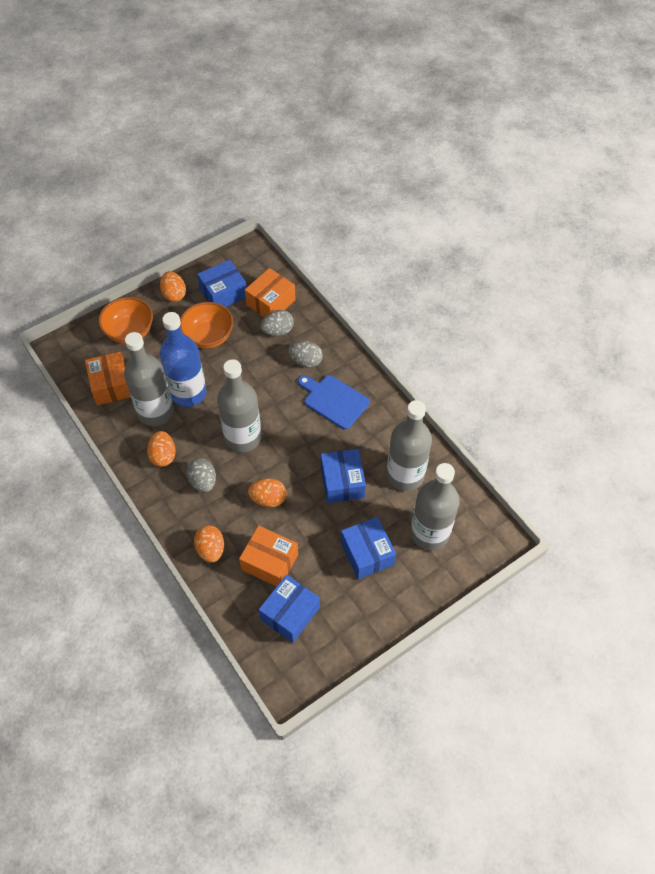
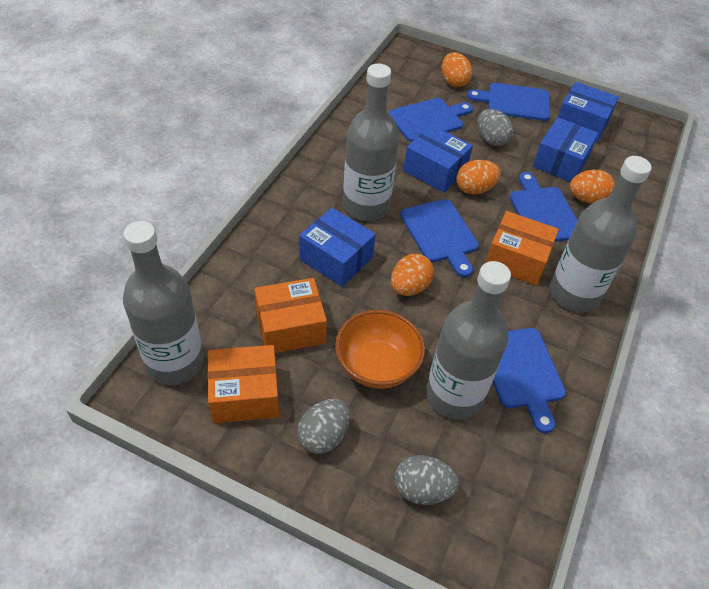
blue bottle: [160,312,206,407] = 1 -> none = 0
blue cutting board: [298,375,370,429] = 1 -> [389,98,473,142] [400,199,479,277] [467,83,550,121] [493,328,566,433] [509,172,578,242] = 5
orange bowl: [98,297,153,344] [180,302,233,349] = 2 -> [335,310,425,389] = 1

